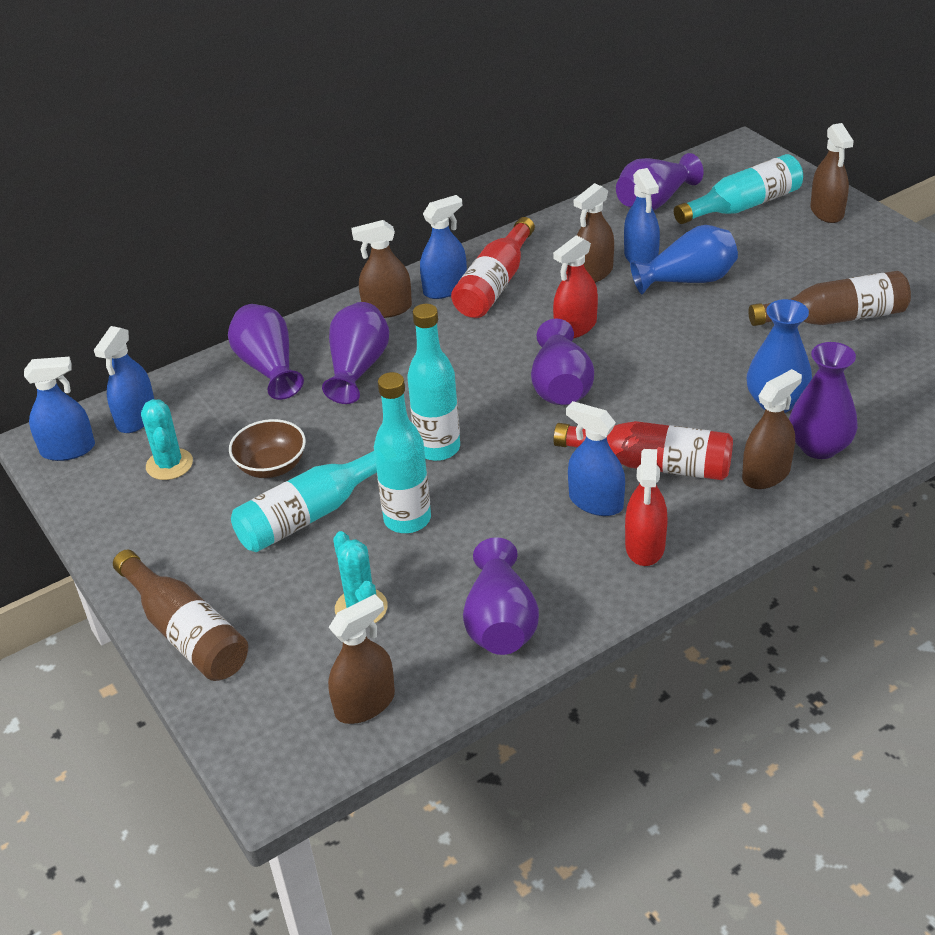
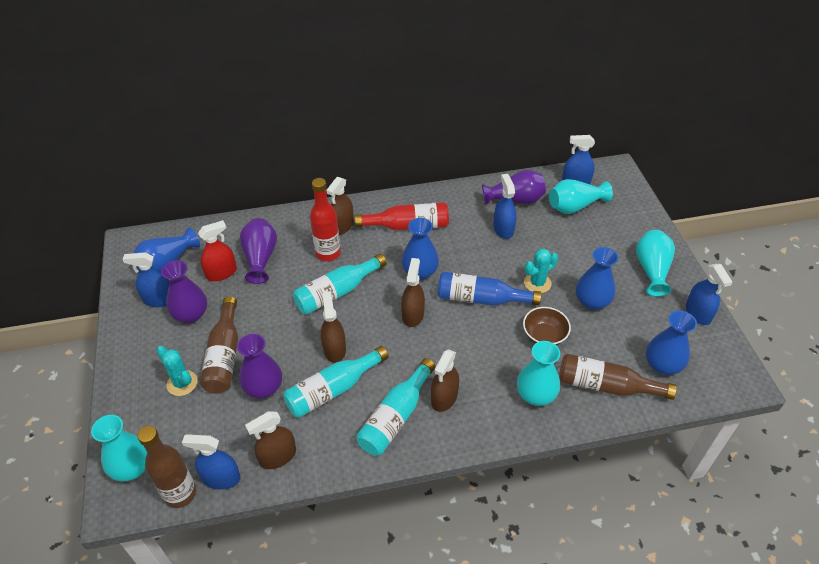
blue bottle: none = 0 -> [438,272,541,306] = 1
blue vase: [630,225,738,294] [747,299,812,413] = 2 -> [133,228,200,273] [401,218,439,280] [576,247,618,310] [646,311,697,375] = 4
brown bottle: [113,549,248,681] [748,271,911,326] = 2 -> [137,425,196,508] [200,296,238,393] [559,354,677,400] = 3
purple vase: [228,304,304,400] [322,302,389,404] [463,537,539,655] [531,319,594,405] [616,153,703,211] [789,342,858,459] = 6 -> [161,260,207,323] [237,334,282,399] [240,218,277,284] [482,170,546,205] = 4
red spray bottle: [553,235,598,338] [625,449,668,566] = 2 -> [198,220,237,281] = 1
turquoise bottle: [231,451,377,552] [374,372,431,533] [407,304,460,461] [674,154,803,224] = 4 -> [283,346,389,418] [293,254,387,314] [356,358,435,456] = 3
turquoise vase: none = 0 -> [91,415,147,481] [517,341,560,406] [549,179,613,214] [636,230,675,297] = 4

